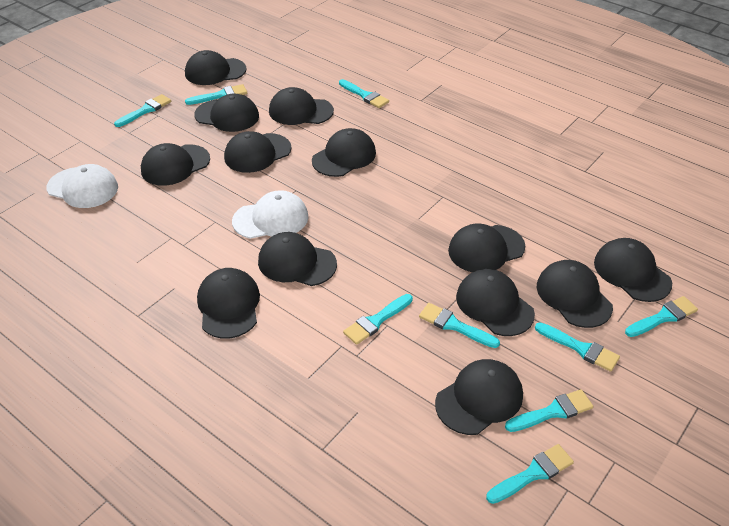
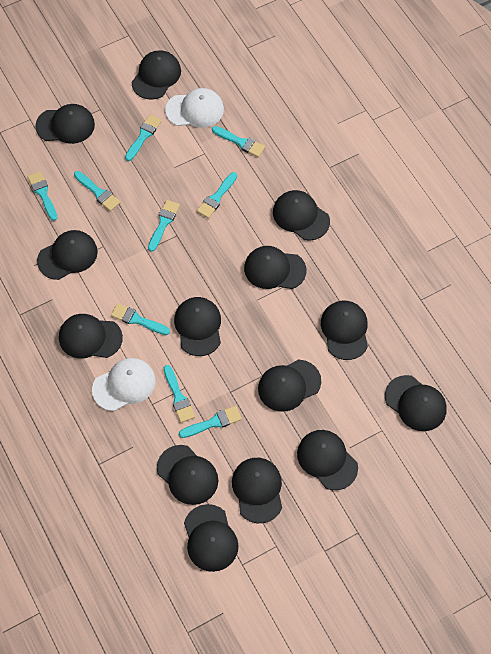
black cap: [141,143,210,186] [185,50,246,85] [194,93,259,132] [197,268,260,339] [224,131,291,173] [258,232,337,286] [269,87,334,125] [312,128,376,177] [435,359,523,435] [448,224,525,272] [456,269,535,336] [537,260,613,328] [594,238,672,302] = 13 -> [35,104,95,144] [37,230,98,280] [59,314,123,358] [131,50,181,100] [157,445,218,505] [174,297,221,356] [184,504,239,572] [232,458,282,523] [244,246,306,289] [258,359,321,412] [273,190,330,241] [297,430,358,490] [321,301,368,360] [385,375,446,431] = 14

